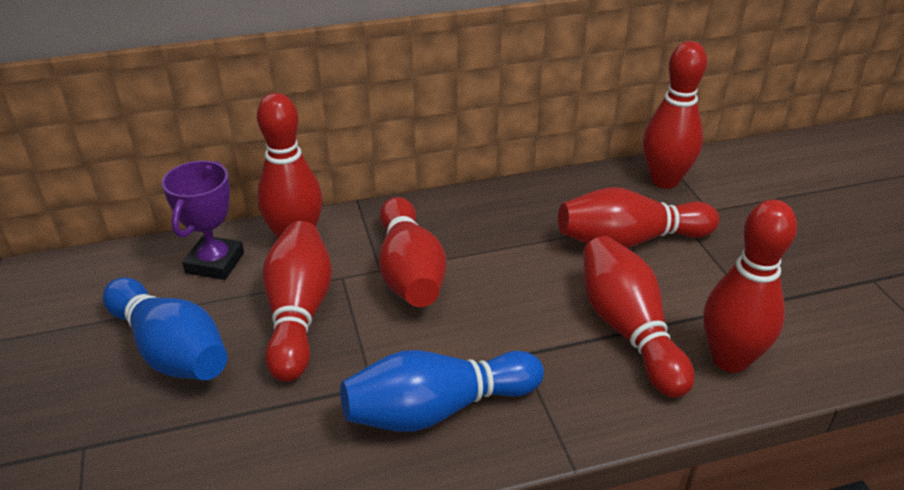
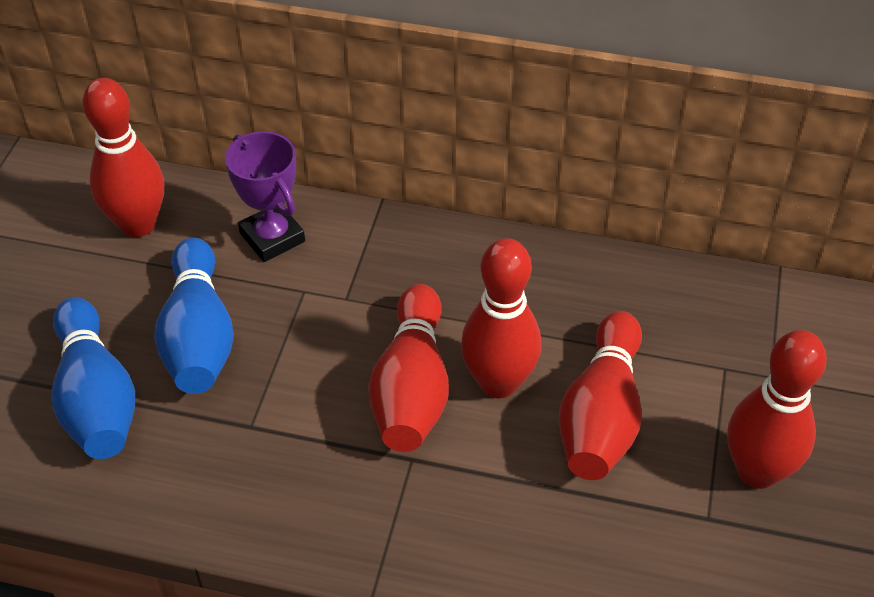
red bowling pin: [257,93,323,239] [262,221,332,382] [379,197,446,307] [558,187,719,248] [583,236,694,398] [643,41,707,189] [703,199,797,373] = 7 -> [83,78,164,237] [368,284,449,452] [461,238,541,398] [559,311,642,480] [727,330,827,489] = 5

